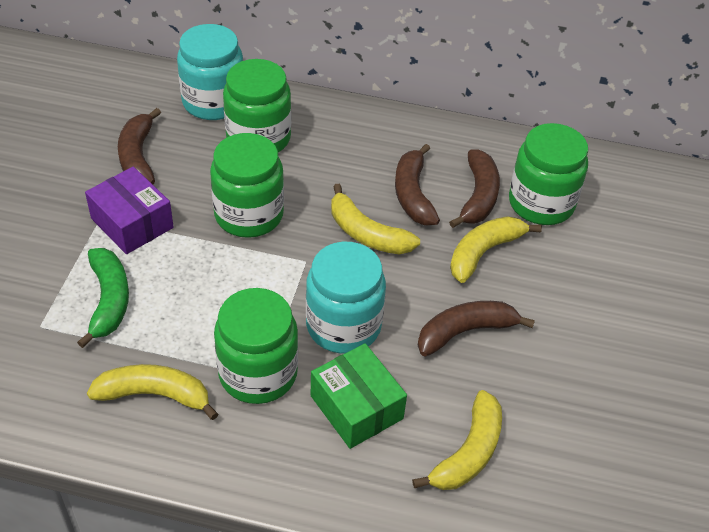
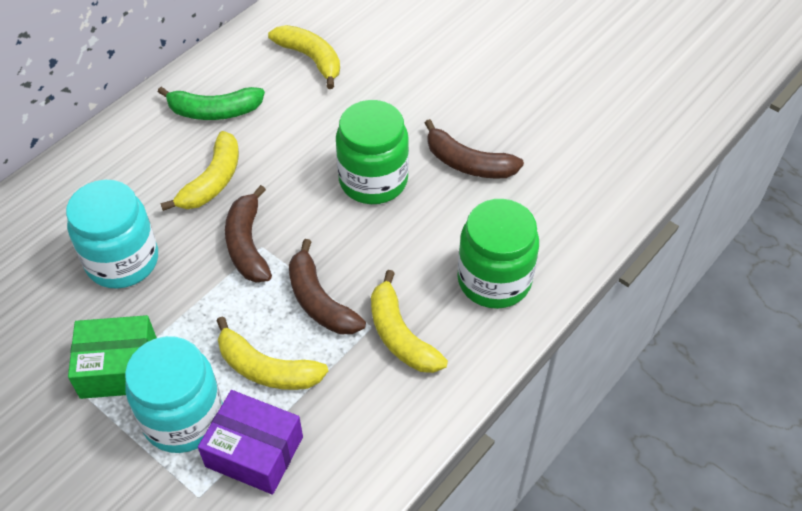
brown banana: [118,108,161,184] [395,144,440,225] [418,301,535,357] [449,149,500,228] = 4 -> [225,185,272,282] [289,239,366,334] [425,119,524,179] = 3
green jar: [210,133,284,238] [214,288,298,404] [223,59,291,153] [509,123,588,225] = 4 -> [336,100,409,204] [457,199,539,309] = 2

